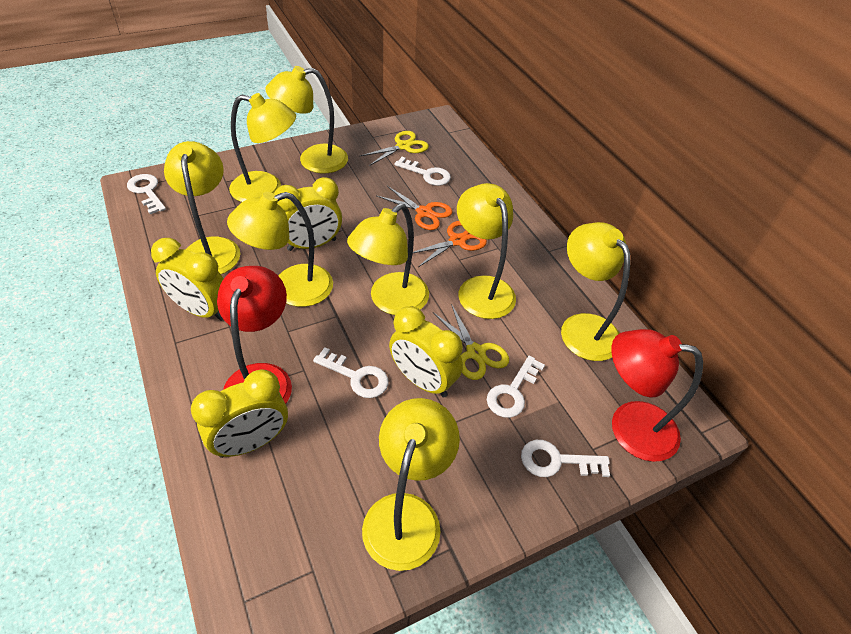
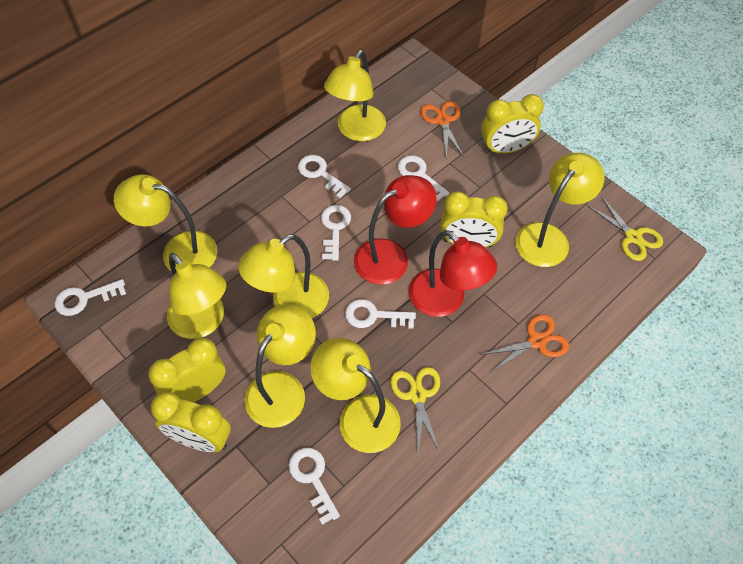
white key: [127,174,166,214] [313,347,389,398] [394,157,451,186] [487,356,545,418] [521,440,610,477] = 5 -> [55,279,126,316] [289,448,340,525] [298,155,351,198] [321,205,351,261] [345,299,416,329] [398,155,449,202] = 6
yellow lamp: [164,141,240,274] [227,192,333,307] [229,93,296,202] [265,66,348,173] [347,203,429,315] [362,398,460,571] [457,183,516,319] [561,222,630,361] = 8 -> [114,174,218,272] [167,253,226,339] [238,234,329,318] [245,304,316,428] [310,338,401,453] [324,50,386,141] [515,153,605,267] = 7

